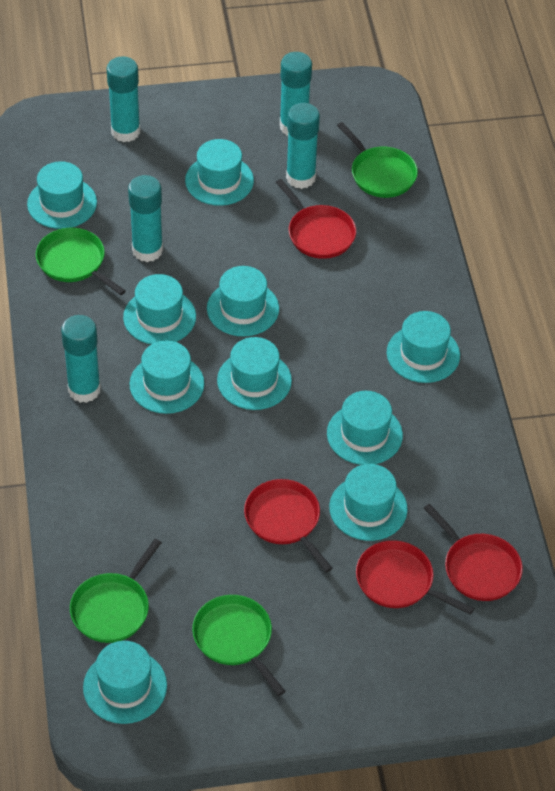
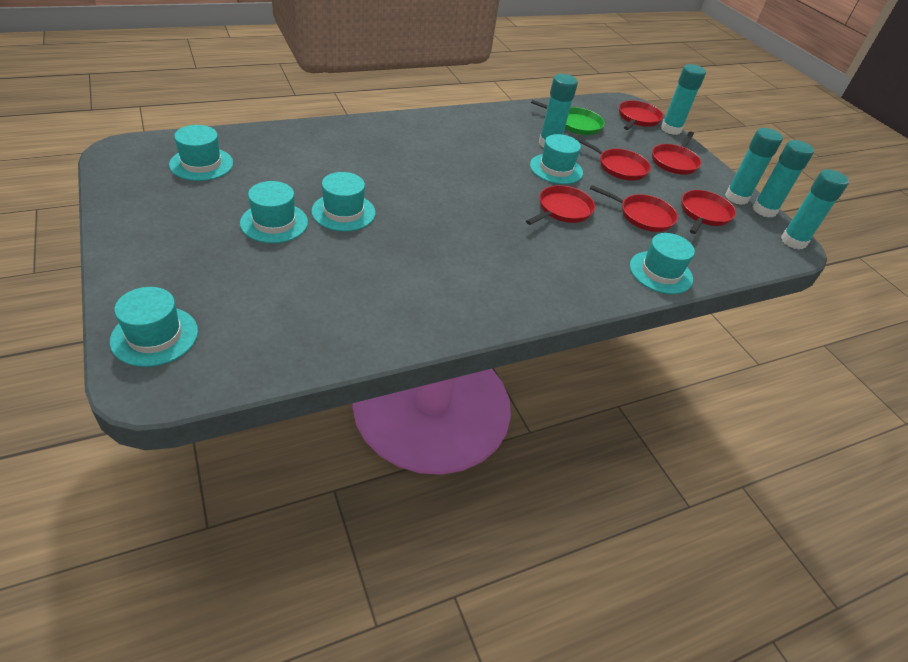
green pan: [36,228,126,295] [70,539,162,643] [192,595,285,696] [337,122,418,198] = 4 -> [531,100,605,135] = 1
red pan: [244,479,333,573] [276,179,356,259] [356,540,475,615] [424,504,523,601] = 4 -> [526,185,595,225] [574,137,651,181] [590,185,678,232] [619,100,663,130] [652,131,701,175] [681,190,736,234] = 6
turquoise hat: [27,161,97,229] [83,641,167,724] [123,274,196,344] [130,340,204,414] [185,139,254,206] [207,266,279,336] [217,337,292,410] [327,391,403,465] [329,464,408,541] [387,311,460,383] = 10 -> [110,287,198,367] [169,125,233,181] [240,181,308,243] [311,172,376,232] [530,134,583,184] [630,233,695,294] = 6

